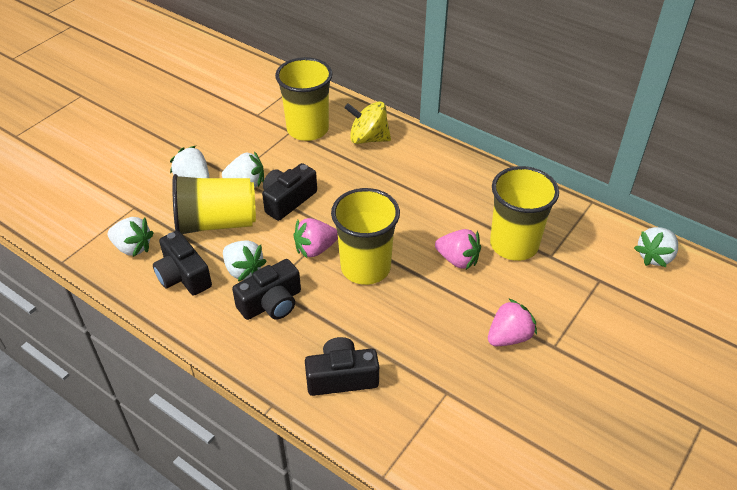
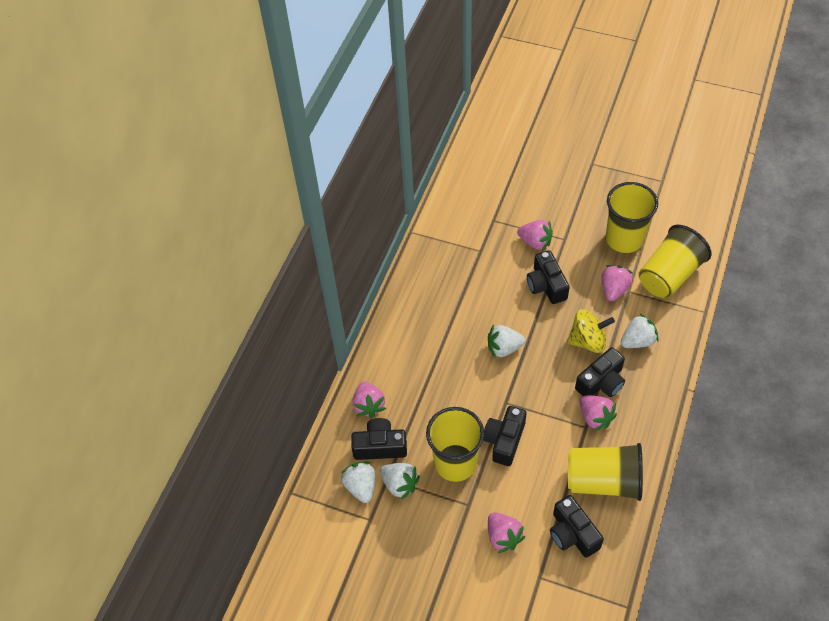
black camera: [153,230,212,296] [232,259,301,320] [262,163,317,221] [305,337,379,396] = 4 -> [351,418,407,460] [483,406,526,466] [527,250,569,304] [550,495,604,558] [575,347,625,397] = 5
pink strawberry: [293,218,338,259] [435,229,481,270] [488,298,537,346] = 3 -> [352,381,386,418] [488,512,525,553] [517,220,553,251] [580,395,617,431] [601,265,633,301] = 5
white strawberry: [108,217,154,257] [170,146,210,178] [222,151,264,188] [223,240,267,281] [634,227,678,267] = 5 -> [341,462,375,503] [380,463,420,500] [488,324,525,359] [621,314,658,348] = 4

